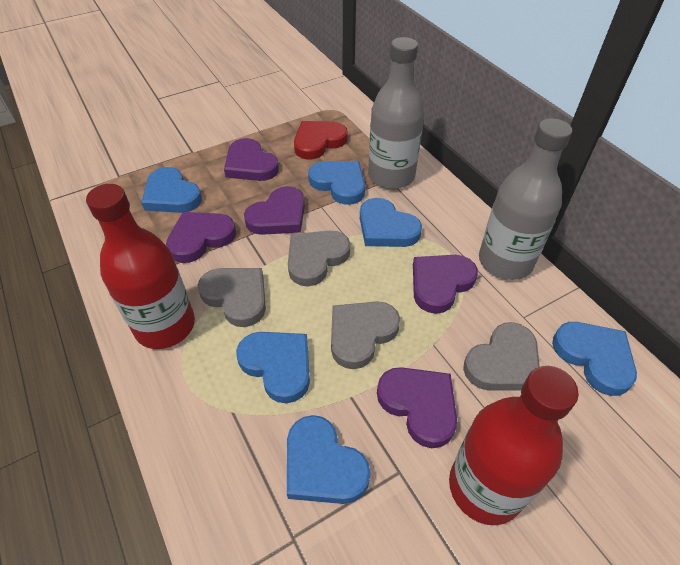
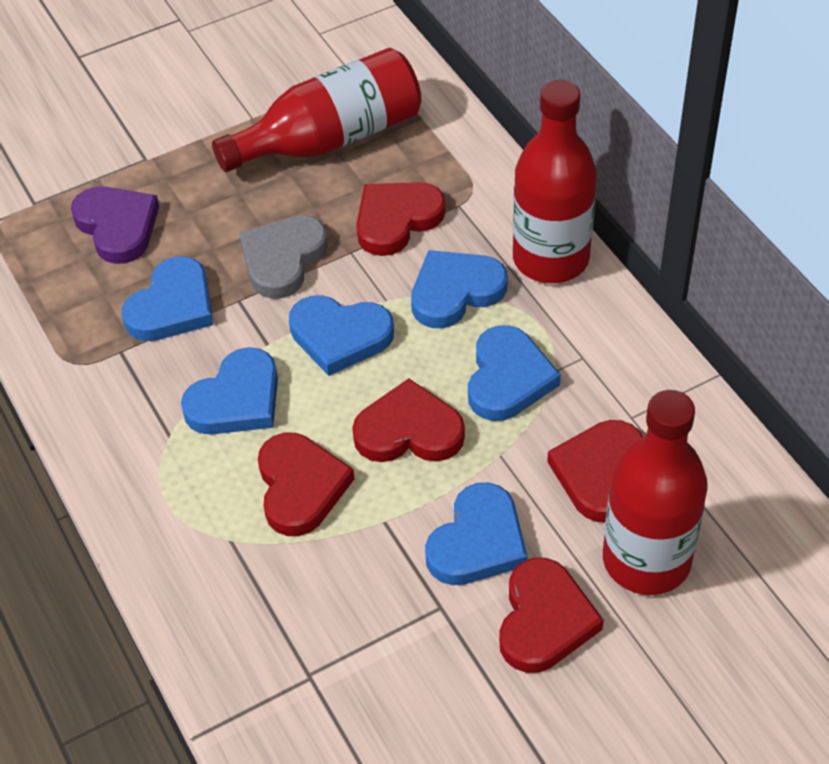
grey bottle: [368,37,424,189] [479,118,572,280] = 2 -> none = 0
grey heart: [198,268,266,327] [288,230,350,286] [331,301,400,369] [463,322,540,391] = 4 -> [239,215,328,299] = 1
purple heart: [166,212,236,263] [224,138,279,181] [244,186,305,235] [377,367,457,448] [413,255,478,314] = 5 -> [71,186,159,264] = 1
red bottle: [86,184,195,349] [449,366,579,525] = 2 -> [212,48,421,172] [513,80,597,283] [603,390,708,595] = 3
red heart: [294,121,348,160] = 1 -> [258,433,354,536] [352,378,465,462] [356,182,445,256] [499,558,604,673] [547,420,643,523] = 5

